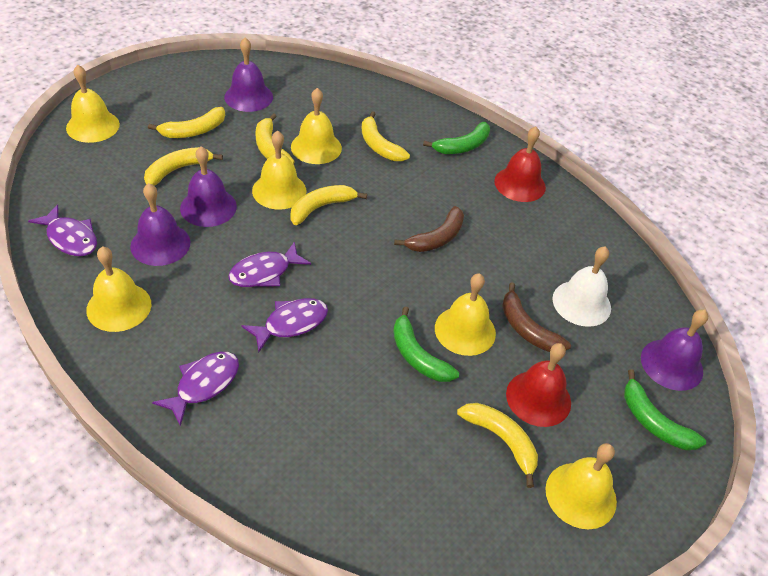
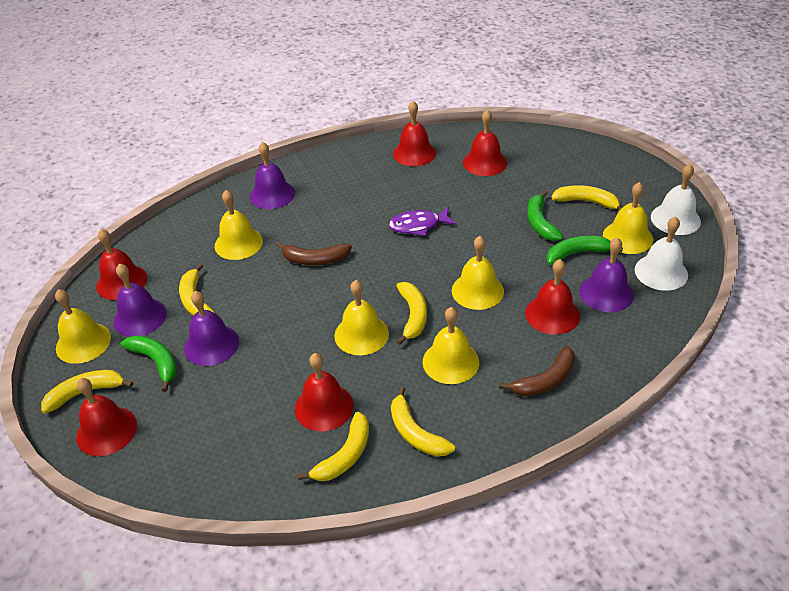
purple fish: [28,204,97,256] [152,352,239,427] [228,241,311,287] [241,298,328,352] = 4 -> [389,207,456,236] = 1
red bell: [494,126,546,202] [506,343,571,427] = 2 -> [76,378,137,456] [96,229,148,300] [295,353,354,432] [393,101,436,166] [463,109,507,176] [525,259,580,335] = 6
white bell: [552,246,611,327] = 1 -> [635,216,688,291] [651,164,701,235] = 2

